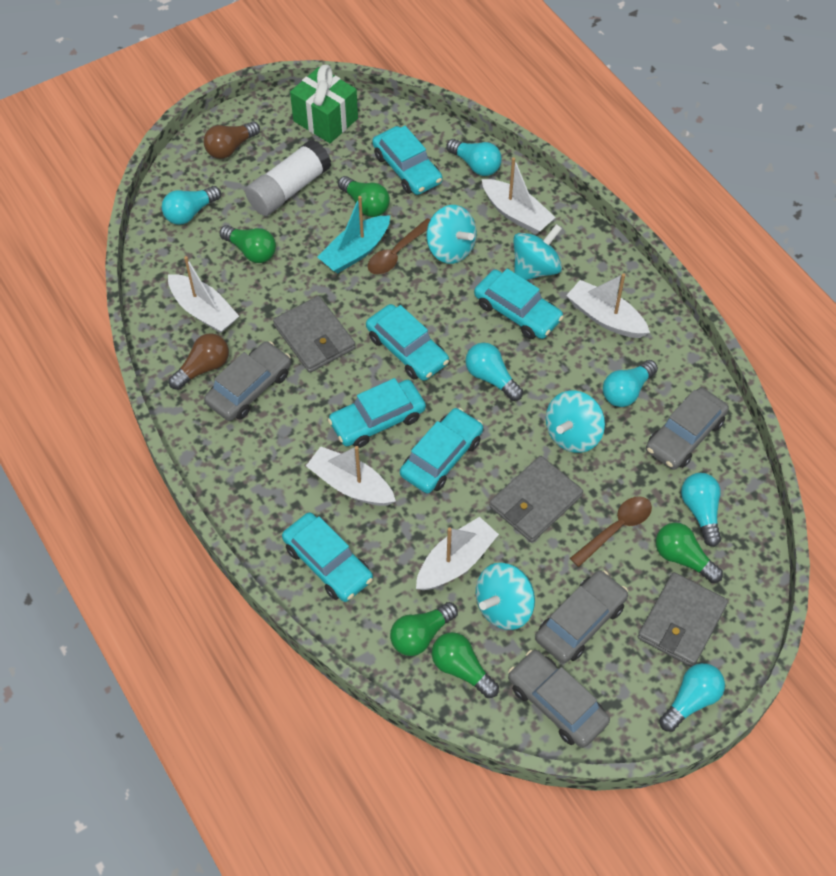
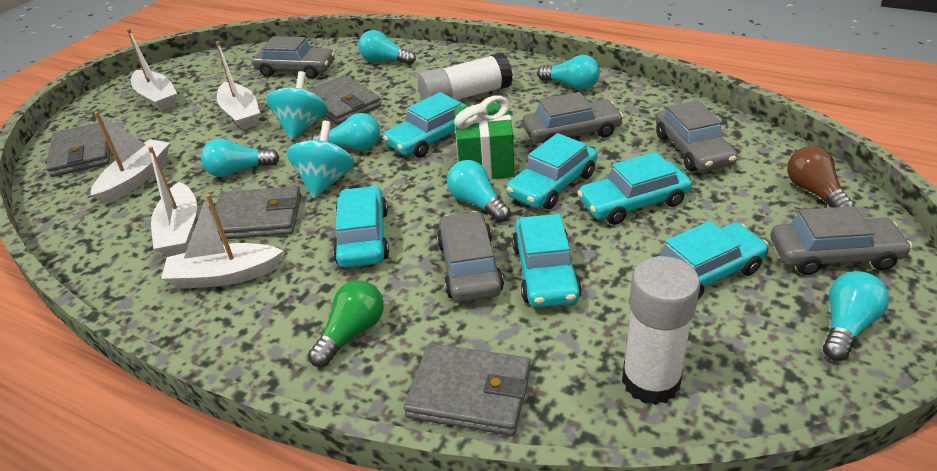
brown light bulb: [169,333,229,390] [204,121,260,159] = 2 -> [787,146,854,208] = 1
brown spoon: [368,218,430,275] [570,496,652,567] = 2 -> none = 0
green light bulb: [220,225,276,263] [338,176,390,217] [390,602,458,656] [432,632,499,698] [656,522,723,583] = 5 -> [308,280,384,367] = 1
grey car: [204,341,291,421] [508,650,610,748] [535,570,628,663] [646,388,729,470] = 4 -> [252,36,335,79] [437,211,504,302] [523,92,623,144] [656,100,738,172] [771,206,912,275] = 5
grey wallet: [273,296,356,373] [489,456,583,542] [638,572,728,667] = 3 -> [46,123,110,177] [212,186,301,240] [307,75,381,125] [404,343,531,436] = 4
turquoise boat: [318,196,390,273] = 1 -> none = 0
turquoise spinning top: [426,205,477,264] [476,563,535,630] [513,224,562,280] [546,391,605,453] = 4 -> [266,71,328,140] [287,121,355,199] = 2
white glue stick: [245,140,331,216] = 1 -> [418,52,513,100] [622,256,700,405] = 2

